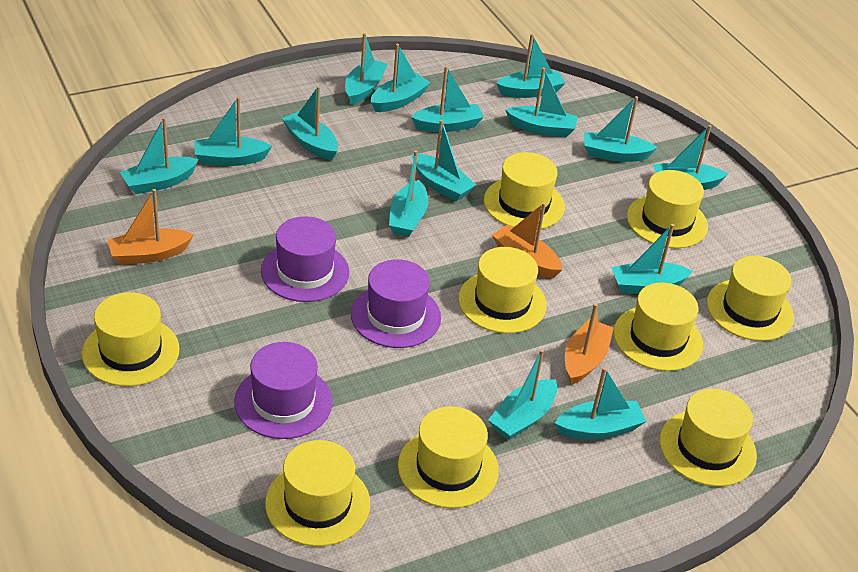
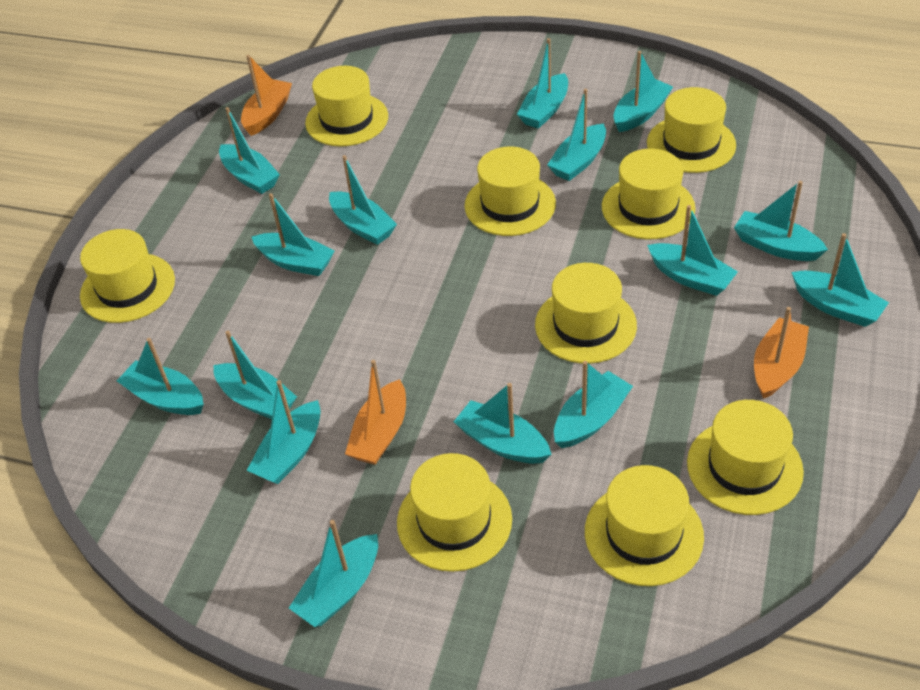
purple hat: [234,342,333,439] [261,216,349,302] [351,259,441,348] = 3 -> none = 0

